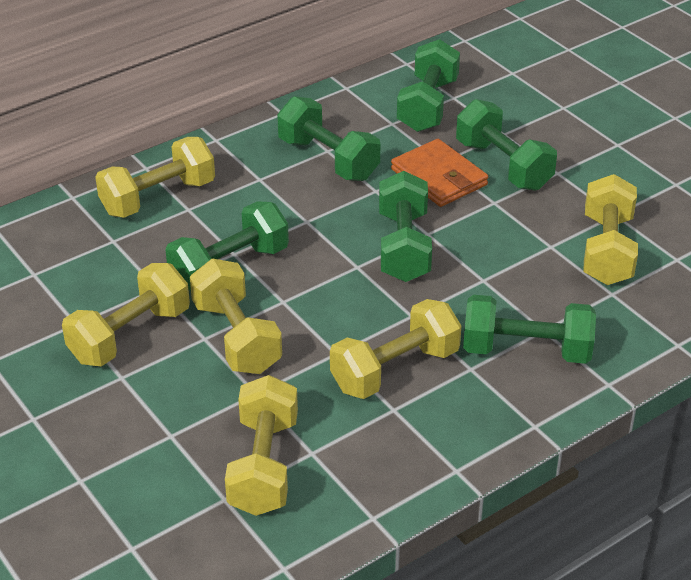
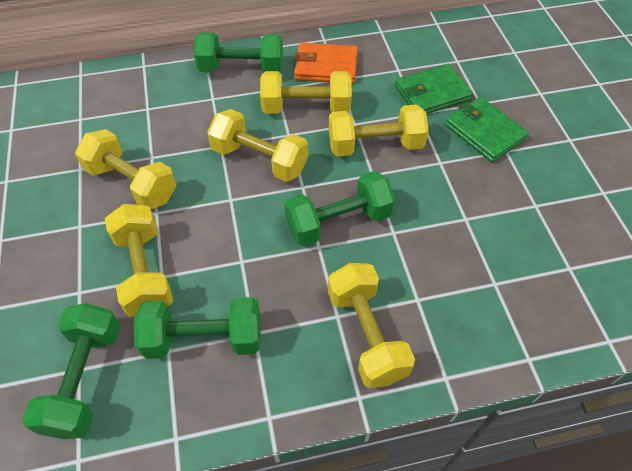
green dumbbell: [165,201,289,291] [277,96,380,181] [379,171,432,282] [397,39,460,132] [456,99,557,191] [463,295,596,364] = 6 -> [22,303,120,439] [134,297,261,359] [194,32,283,72] [284,171,395,246] = 4
green wallet: none = 0 -> [395,64,473,114] [445,97,529,162] = 2

